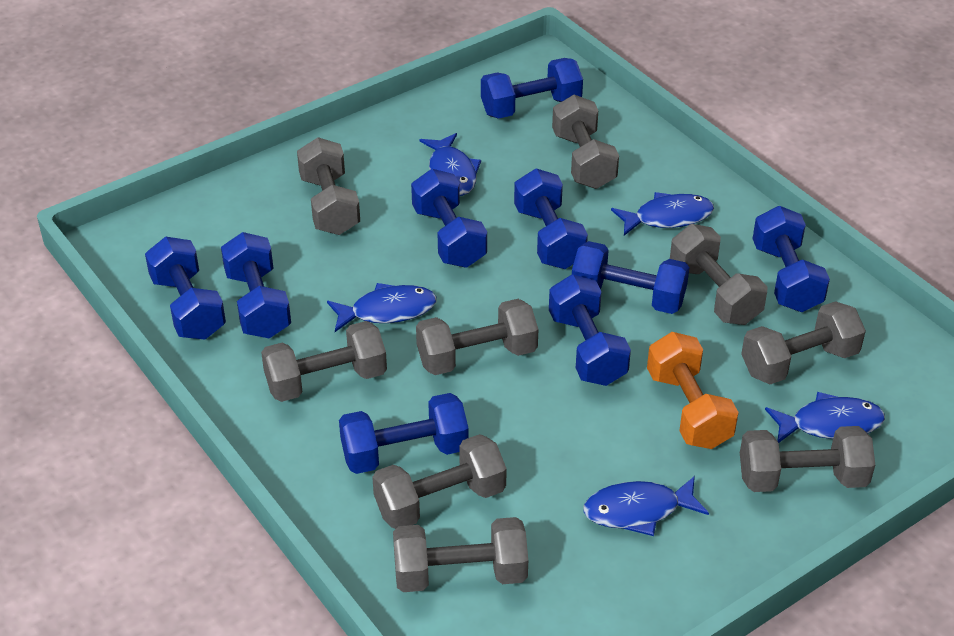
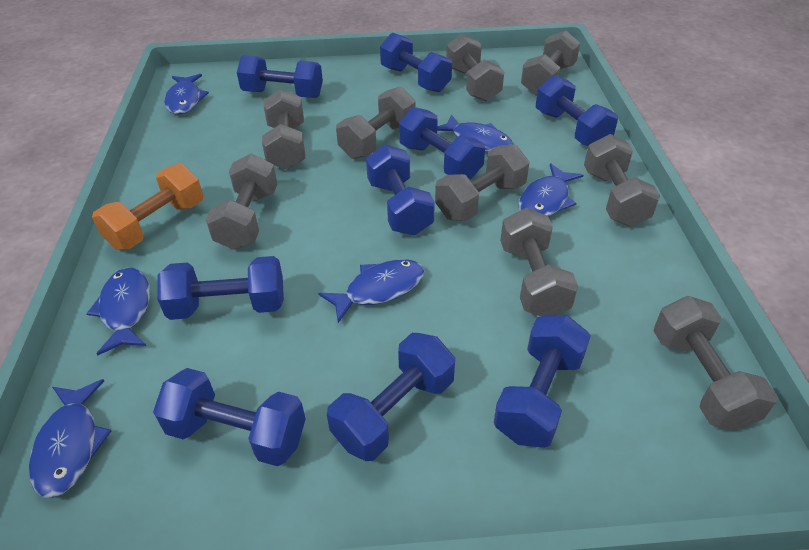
blue fish: [327,283,437,332] [420,133,481,196] [583,476,709,536] [611,192,714,236] [765,392,885,443] = 5 -> [29,379,111,498] [86,268,150,355] [164,74,209,114] [318,259,424,323] [437,115,513,152] [518,163,583,217] = 6

